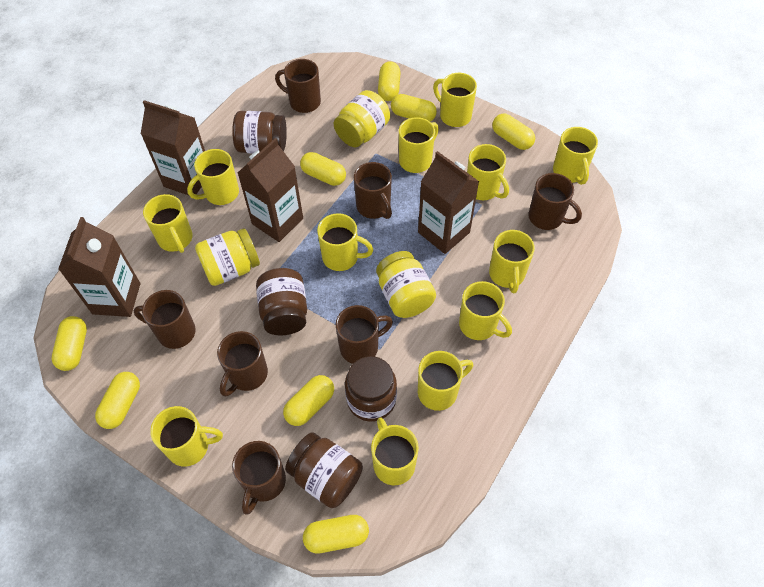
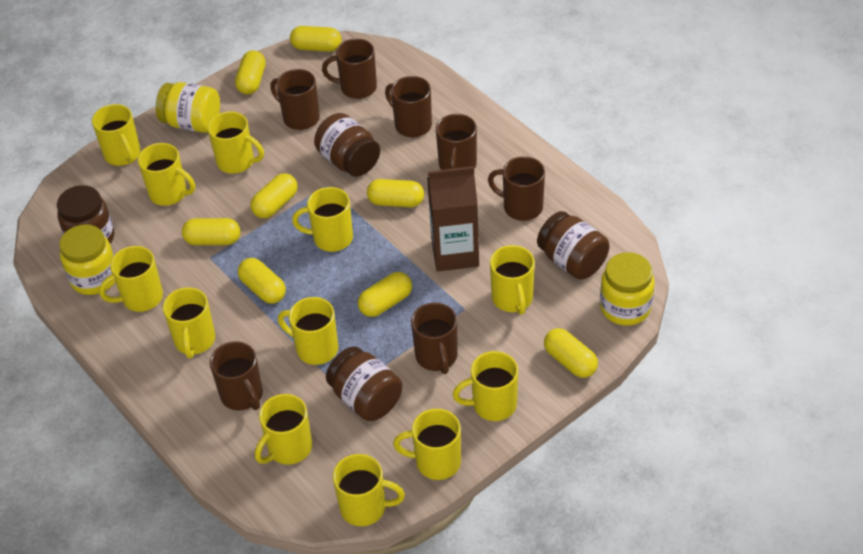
brown carton: [58,217,140,317] [141,100,205,195] [238,138,303,242] [418,151,479,254] = 4 -> [427,166,479,272] = 1

